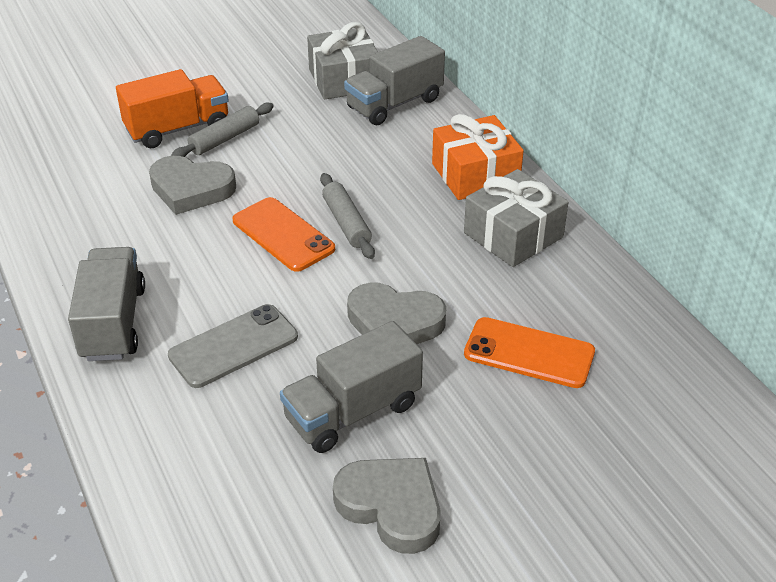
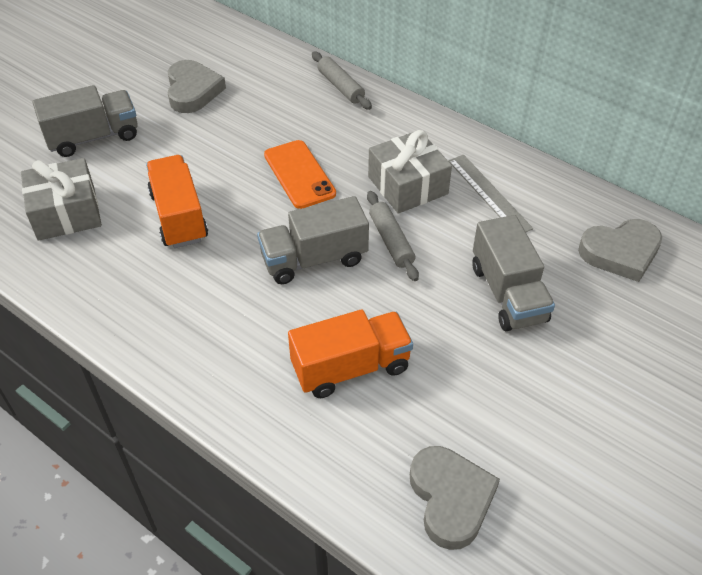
grey phone: [168,304,298,388] = 1 -> none = 0
grey ruler: none = 0 -> [448,155,533,232] = 1
orange gift: [432,114,524,200] = 1 -> none = 0
orange phone: [232,197,335,272] [464,317,595,388] = 2 -> [264,140,336,209] = 1
orange truck: [116,69,229,148] = 1 -> [146,155,208,248] [288,309,413,398] = 2

